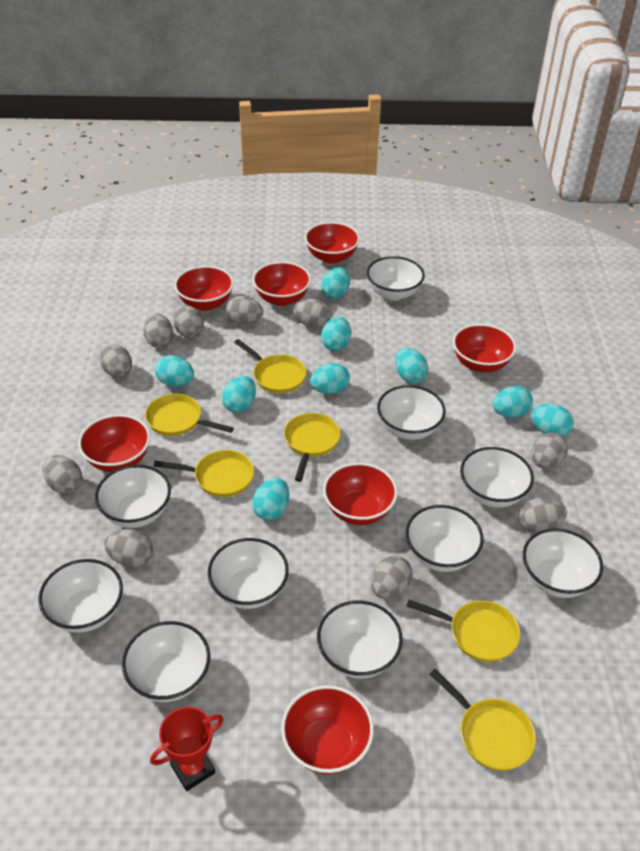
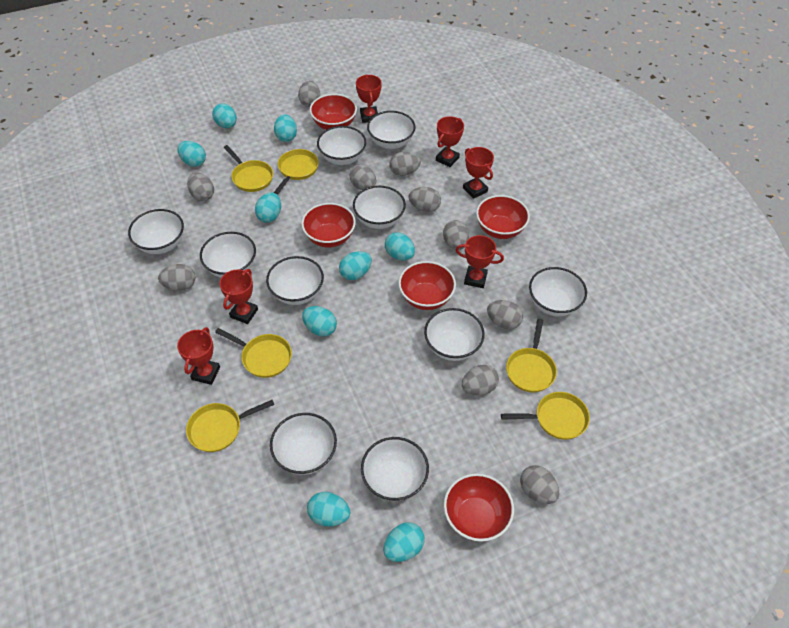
red bowl: [78,414,150,472] [174,266,234,311] [252,262,311,306] [281,685,374,774] [305,222,360,264] [323,463,398,525] [453,324,516,373] = 7 -> [301,203,356,247] [310,94,357,130] [398,261,456,310] [444,473,514,542] [476,195,530,239] = 5
red trophy: [150,707,224,791] = 1 -> [177,327,220,385] [219,269,258,324] [356,75,382,123] [436,116,464,167] [456,235,504,288] [463,147,494,199] = 6

